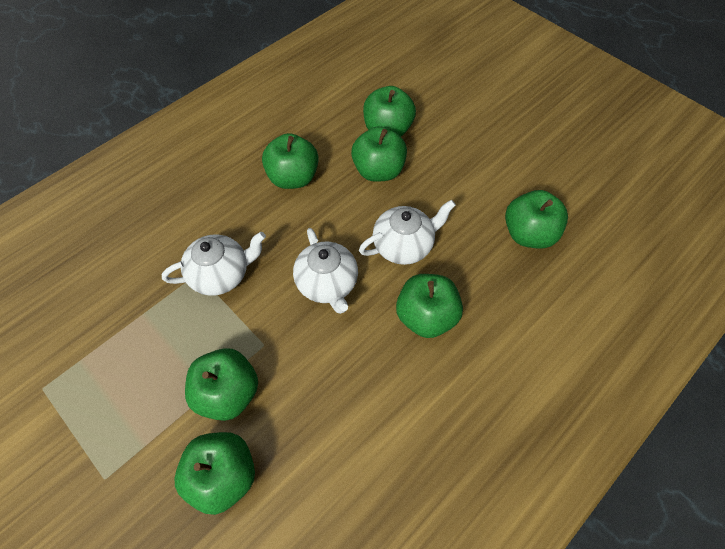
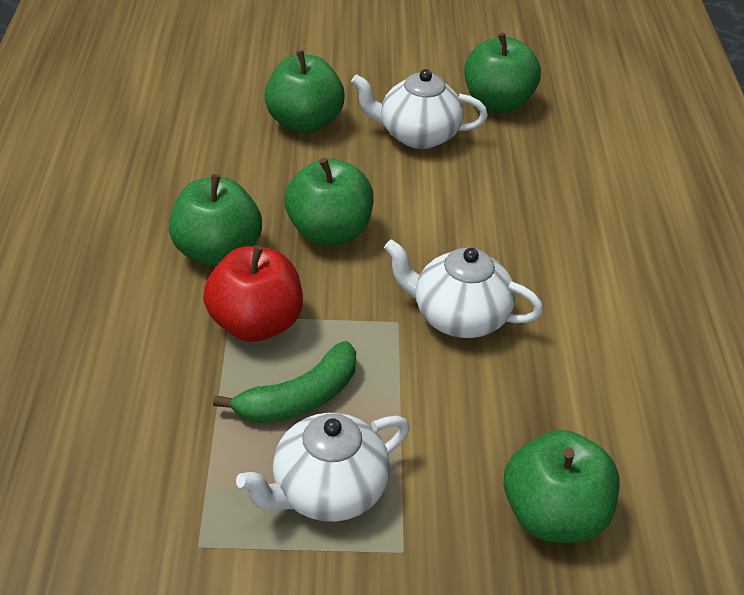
green apple: [174,432,255,515] [185,348,258,421] [262,133,319,189] [351,126,407,182] [363,86,416,137] [396,274,463,338] [505,190,568,248] = 7 -> [169,174,262,267] [265,50,345,133] [284,158,374,246] [464,33,541,113] [504,430,620,543] = 5
green banana: none = 0 -> [213,341,356,423] = 1
red apple: none = 0 -> [203,245,303,342] = 1

